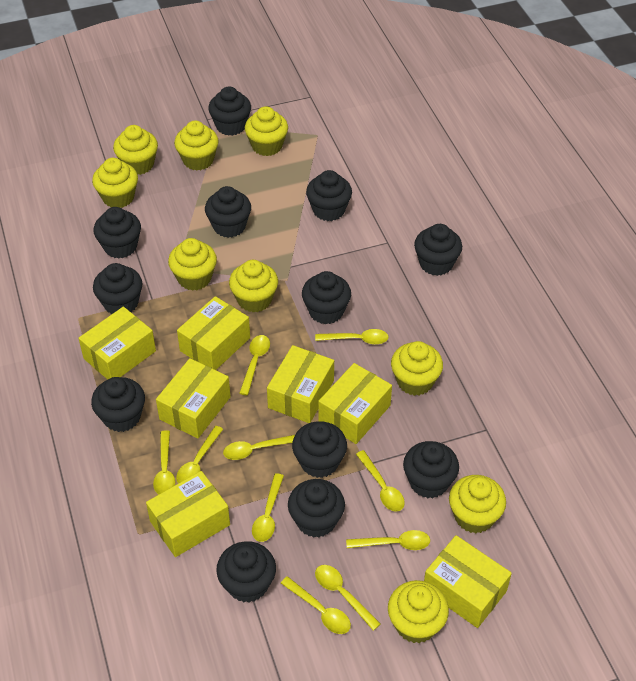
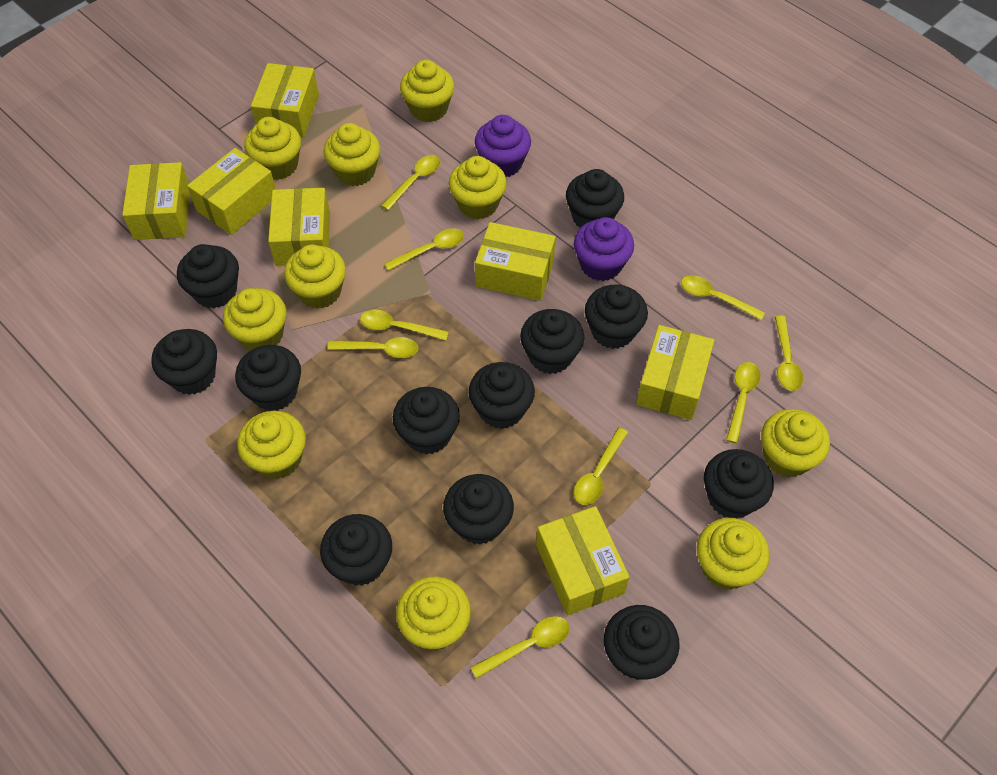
purple cupcake: none = 0 -> [475,115,531,177] [574,217,634,281] = 2
yellow cupcake: [92,158,138,208] [113,125,158,175] [168,238,217,291] [174,121,219,171] [229,260,278,313] [245,106,288,156] [388,580,449,643] [391,341,443,396] [449,475,506,533] = 9 -> [223,288,287,351] [237,411,306,479] [244,117,301,180] [284,245,346,309] [323,123,381,186] [396,576,471,650] [400,60,454,122] [449,156,507,219] [697,518,770,590] [761,409,830,477] = 10
yellow spoon: [153,430,175,494] [176,426,223,483] [223,435,295,460] [239,335,270,395] [252,473,284,542] [281,576,351,634] [315,329,389,345] [315,565,380,631] [346,530,430,550] [356,450,405,512] = 10 -> [327,337,419,358] [360,310,449,340] [381,155,440,211] [384,228,464,271] [470,616,570,679] [574,427,629,505] [681,275,765,320] [726,362,761,443] [775,315,803,391] = 9

